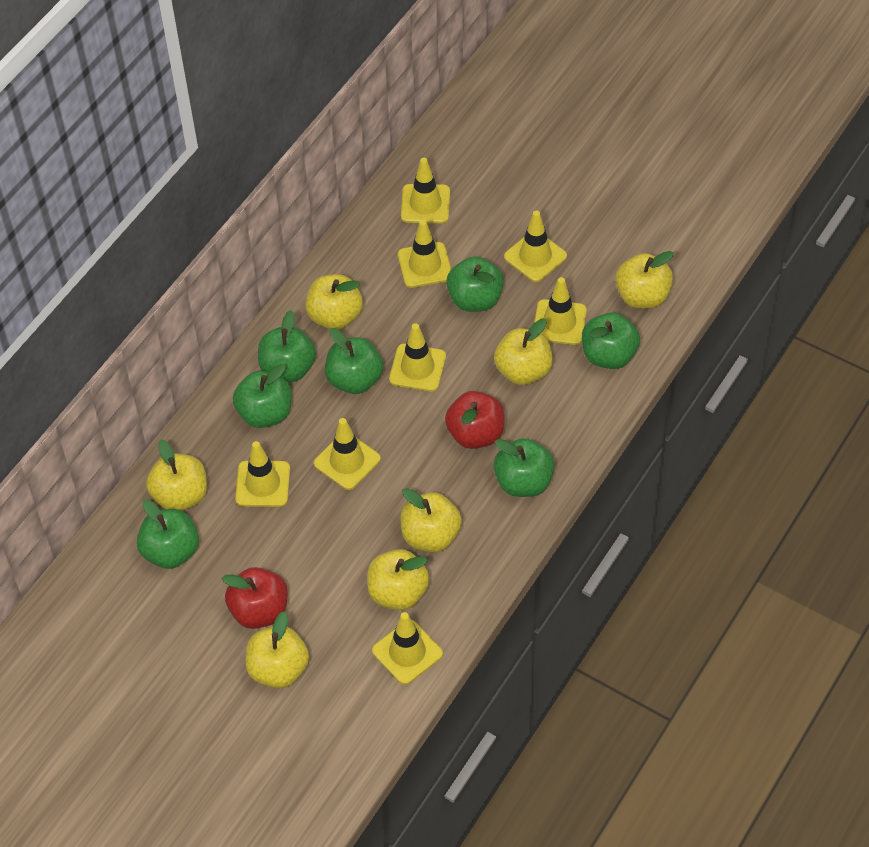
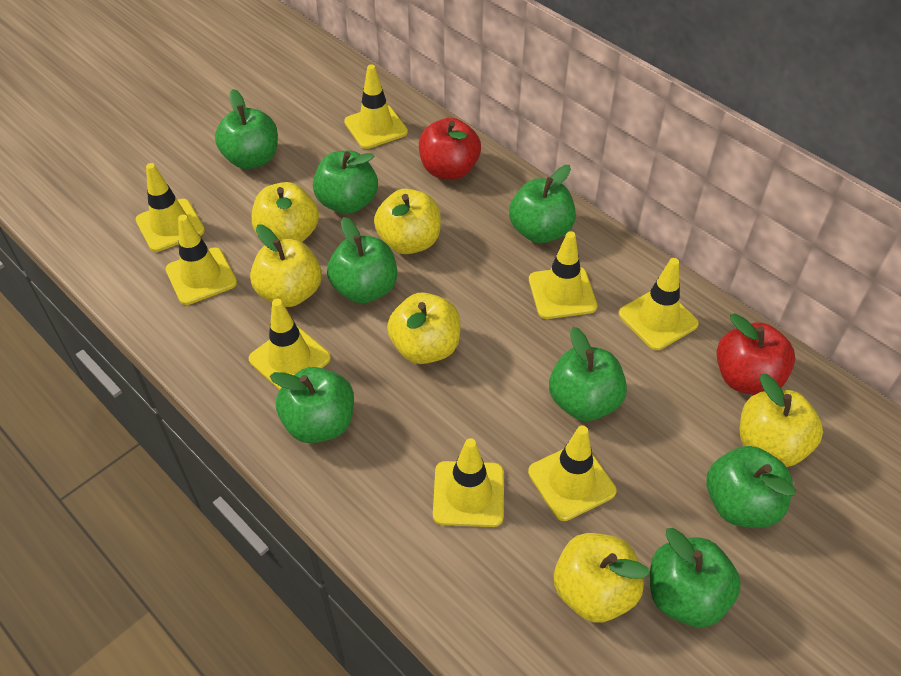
green apple: [137,499,199,569] [233,364,292,428] [258,310,316,382] [325,328,383,394] [446,257,504,312] [494,438,555,497] [582,313,640,369] = 7 -> [215,89,278,169] [270,367,354,443] [313,151,378,214] [327,217,397,303] [509,165,576,243] [549,327,627,421] [650,528,741,628] [706,446,796,528] = 8
yellow apple: [146,440,207,511] [245,611,309,688] [305,274,363,329] [367,549,429,610] [400,488,462,552] [494,319,552,385] [615,251,674,308] = 7 -> [250,224,322,307] [252,182,319,242] [374,189,441,254] [387,292,460,364] [554,533,650,623] [740,374,823,467] = 6

